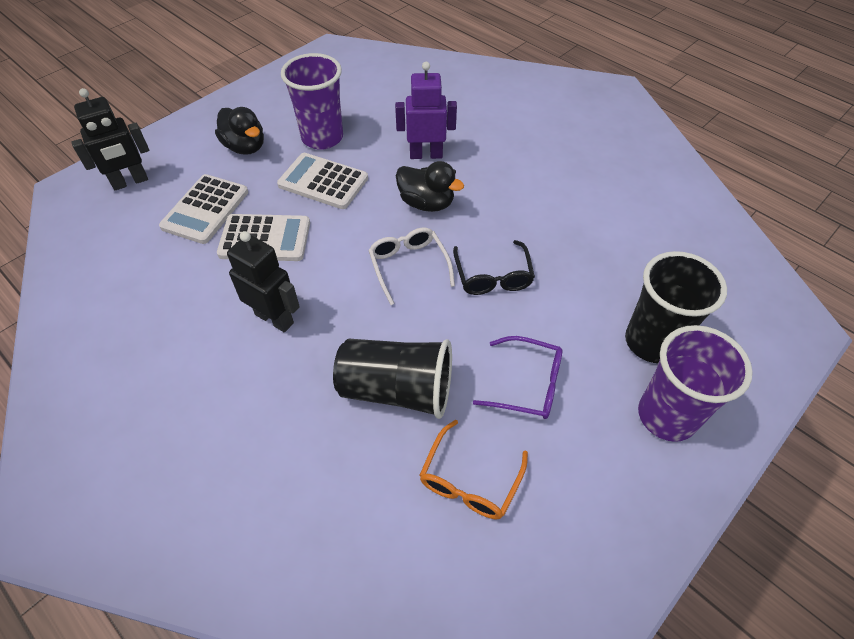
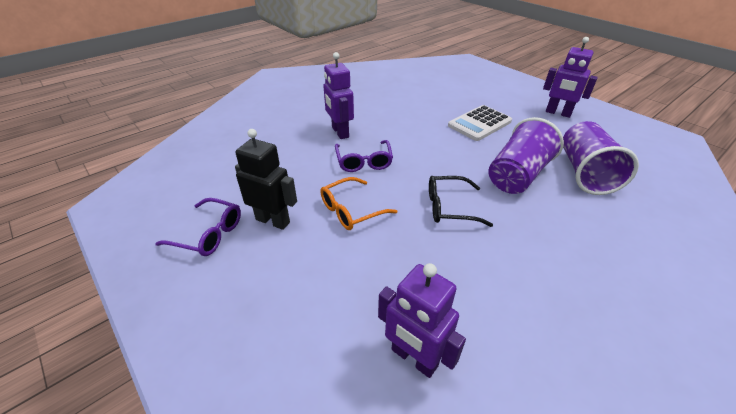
black cup: [333,339,452,419] [625,251,727,363] = 2 -> none = 0
black duck: [215,107,264,155] [396,161,464,212] = 2 -> none = 0
black robot: [72,88,149,190] [227,231,300,332] = 2 -> [235,129,297,230] = 1
purple glasses: [473,336,562,419] = 1 -> [155,198,241,256] [335,140,393,172] = 2
purple robot: [395,62,457,159] = 1 -> [323,52,354,139] [378,263,466,378] [543,37,598,118] = 3
white calculator: [159,174,248,244] [217,214,310,261] [277,153,368,209] = 3 -> [448,105,512,141] = 1
white glasses: [368,228,455,305] = 1 -> none = 0

